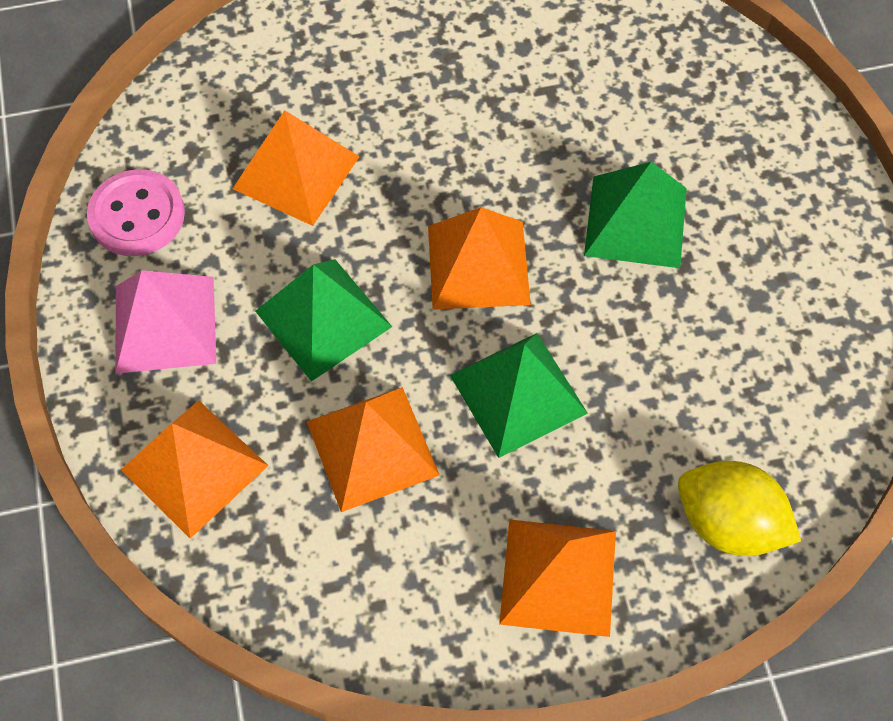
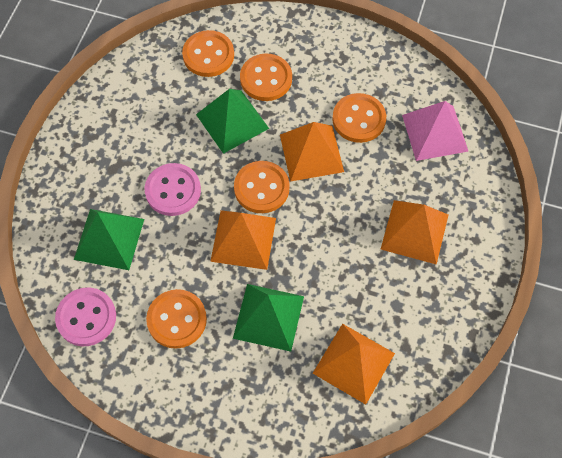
orange button: none = 0 -> [146,289,207,349] [182,30,234,77] [234,161,290,213] [240,54,292,101] [332,93,386,143] = 5
orange pyramid: [121,400,269,539] [233,110,360,226] [307,387,440,512] [428,207,531,310] [499,519,616,637] = 5 -> [210,210,276,270] [280,122,344,182] [313,324,395,405] [381,200,448,265] = 4
pink button: [87,169,185,256] = 1 -> [55,288,116,346] [145,163,201,216] = 2
yellow lemon: [678,461,801,556] = 1 -> none = 0

